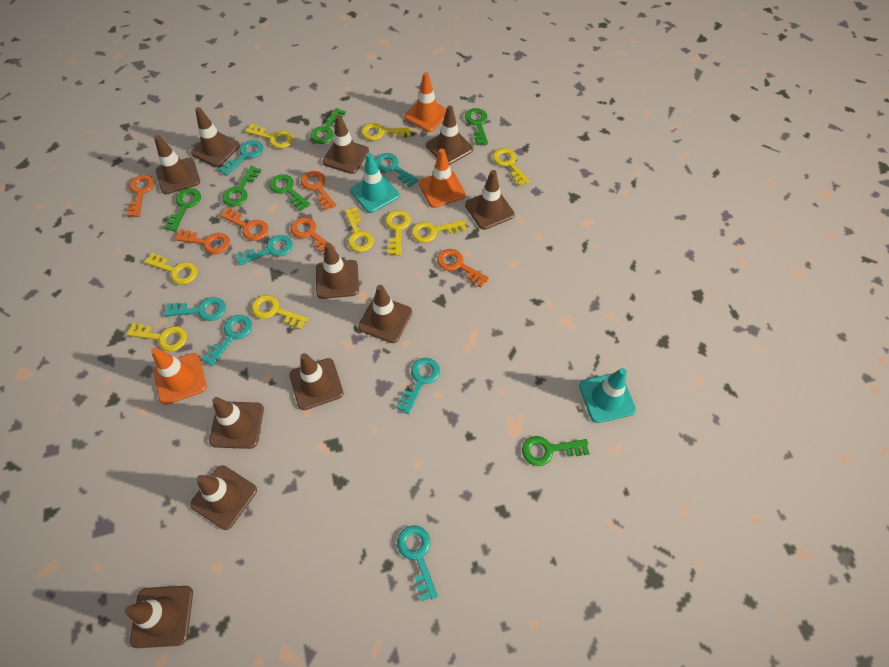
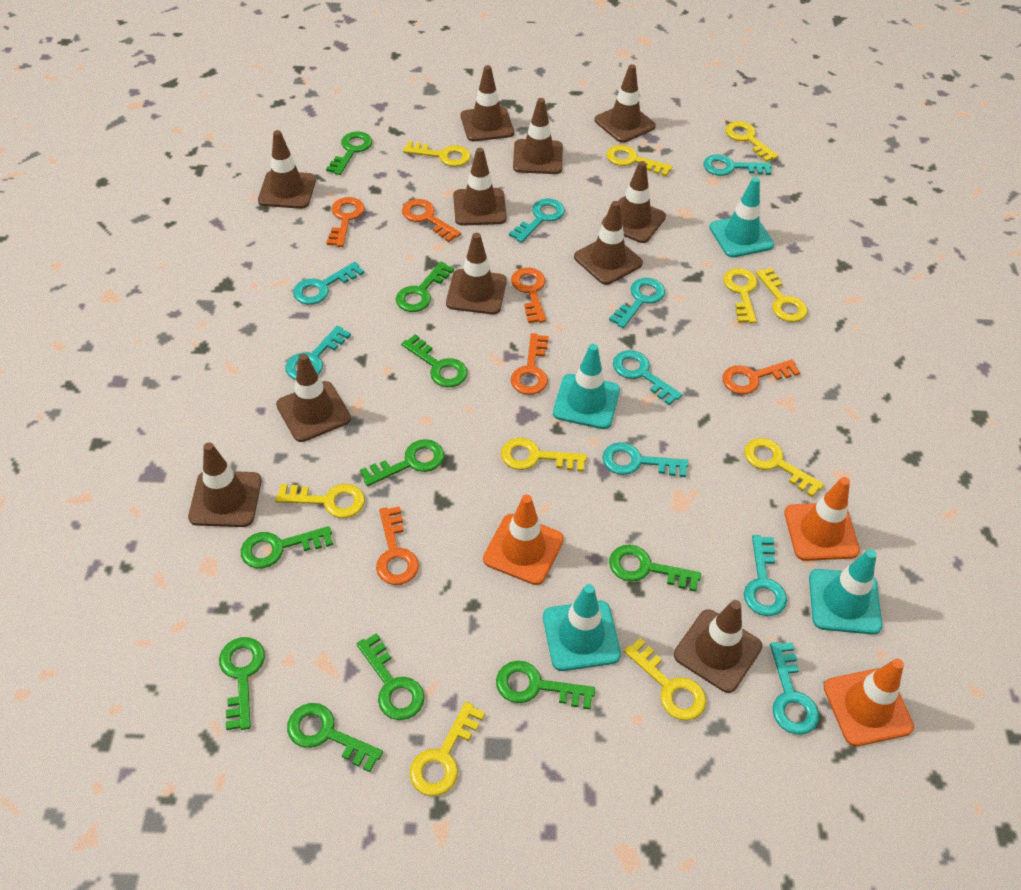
green key: [163,188,201,232] [222,166,261,207] [269,174,311,211] [310,108,346,144] [465,108,488,145] [522,436,590,466] = 6 -> [219,637,265,730] [241,526,333,568] [287,703,383,772] [326,131,372,175] [357,633,425,720] [360,439,444,486] [396,261,454,312] [401,334,468,387] [496,661,595,709] [609,545,701,592] = 10
turquoise key: [164,297,226,321] [201,315,252,366] [218,140,263,176] [236,235,293,265] [375,153,419,187] [396,358,440,414] [397,525,438,602] = 7 -> [285,326,351,380] [293,262,364,305] [509,198,565,243] [602,442,688,477] [609,278,665,328] [613,350,682,405] [703,155,772,176] [744,535,787,616] [770,642,819,735] = 9
turquoise traffic cone: [350,153,400,213] [579,368,636,423] = 2 -> [543,584,621,671] [553,344,620,429] [709,177,774,258] [809,549,882,635] = 4
yellow key: [126,323,187,352] [144,252,198,285] [245,124,293,149] [252,295,308,329] [345,207,374,252] [361,123,412,140] [386,210,411,255] [411,220,467,243] [493,148,530,186] = 9 -> [275,484,365,518] [403,141,471,167] [409,702,485,796] [501,438,587,472] [606,145,673,176] [624,638,706,721] [723,268,758,324] [725,121,779,162] [744,438,824,497] [756,268,808,322] = 10

